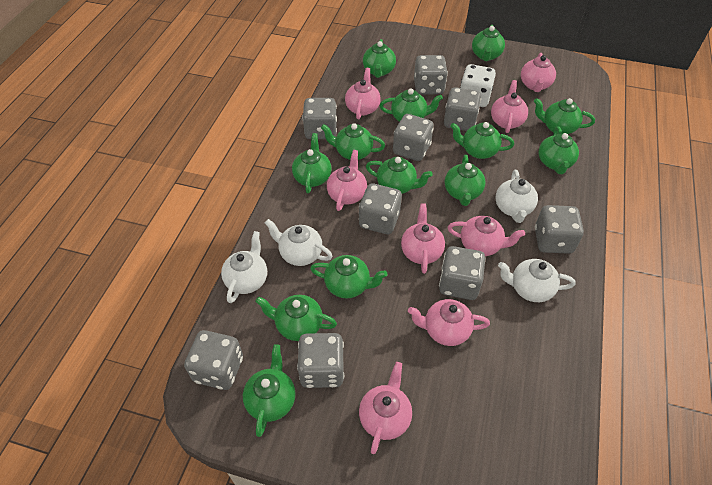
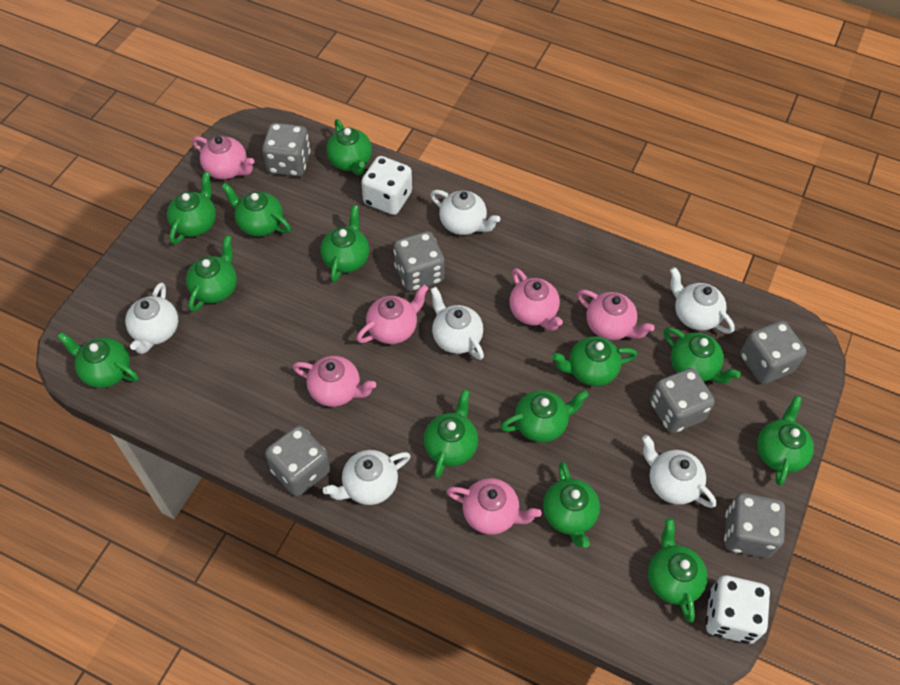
grey dice: [184,330,243,390] [297,333,344,388] [302,98,337,139] [359,183,402,234] [393,114,434,161] [414,55,448,94] [439,246,485,300] [444,87,481,131] [535,205,584,254] = 9 -> [262,123,310,177] [265,425,330,496] [393,231,445,291] [650,368,715,433] [724,493,785,558] [740,321,806,384] = 6
pink teapot: [327,150,367,211] [345,68,381,119] [359,362,412,454] [401,203,445,274] [408,299,490,346] [448,216,525,256] [491,80,528,133] [521,53,556,92] = 8 -> [192,136,254,179] [293,356,376,407] [356,285,429,344] [447,478,542,535] [509,268,563,331] [577,290,655,340] = 6
white dice: [460,64,496,107] = 1 -> [361,156,412,215] [705,576,770,644] = 2
white teapot: [221,231,267,303] [265,219,333,266] [495,170,538,223] [498,259,575,302] = 4 -> [125,283,178,354] [323,450,411,505] [430,190,500,235] [430,287,484,360] [642,435,716,508] [670,267,735,334] = 6

